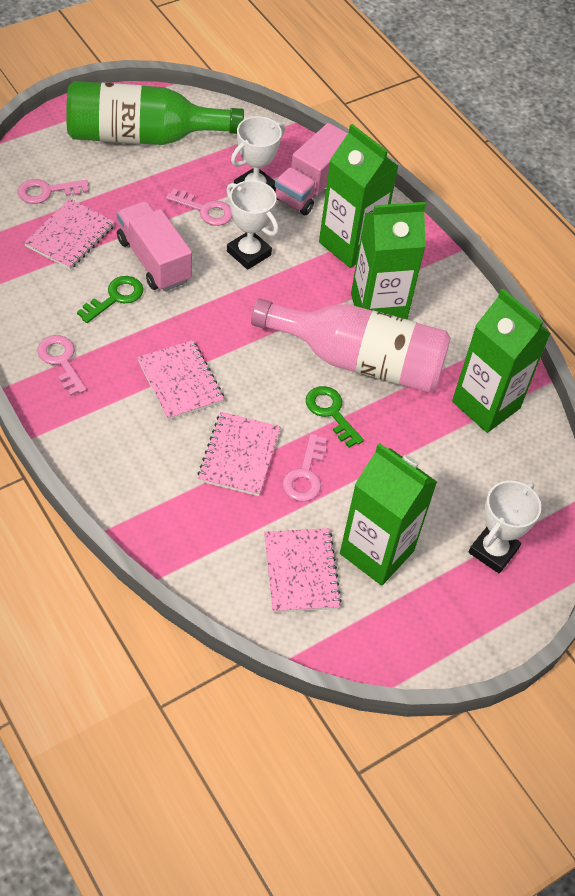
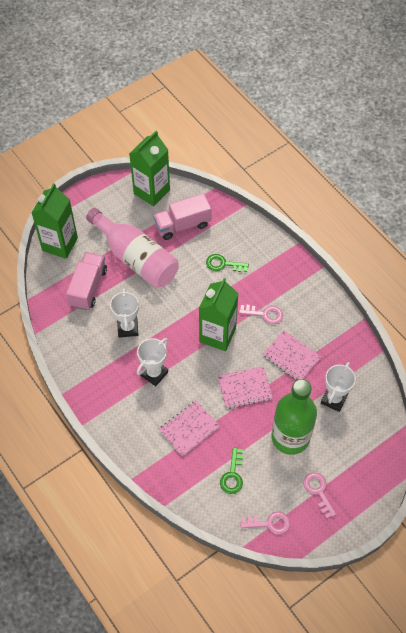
green carton: [319,124,398,268] [340,443,437,586] [351,202,426,319] [452,288,551,433] = 4 -> [31,183,78,259] [129,131,170,207] [199,278,239,351] = 3
pink key: [18,179,89,204] [37,335,86,396] [166,189,232,226] [282,434,327,502] = 4 -> [239,305,283,324] [240,511,290,535] [303,472,336,519] = 3
pink notebook: [24,199,115,270] [137,340,225,420] [197,412,281,496] [264,528,342,613] = 4 -> [159,401,219,456] [218,366,273,409] [263,330,321,380] = 3

